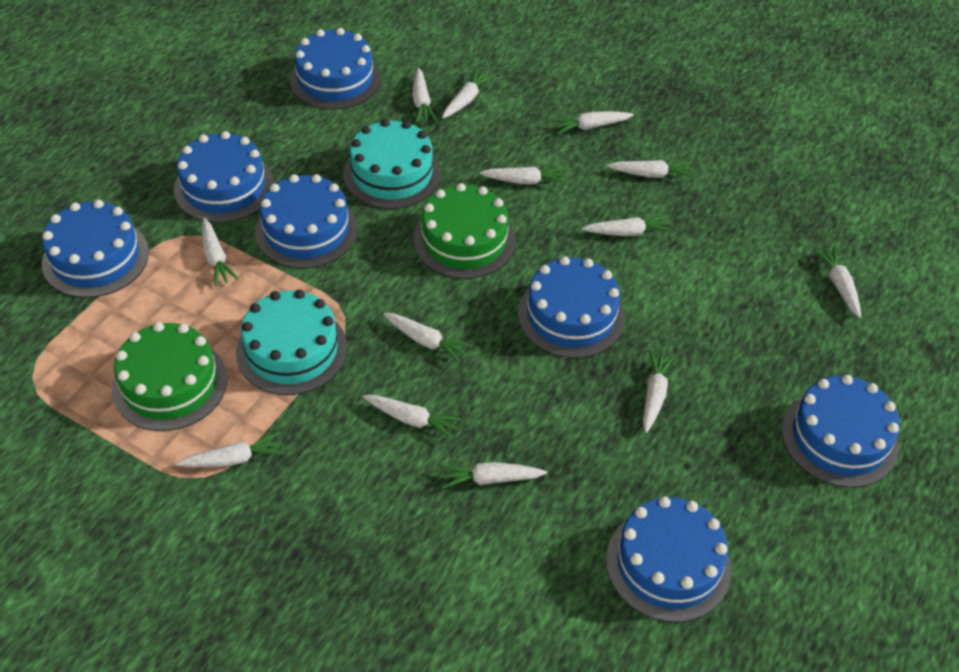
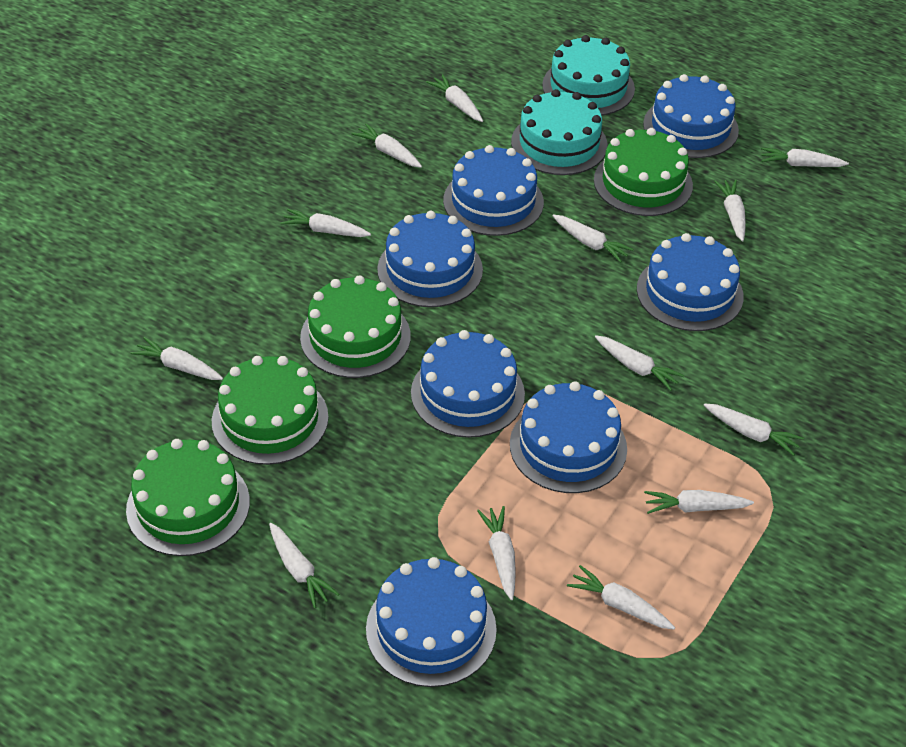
green cake: [112,322,227,431] [414,183,516,279] = 2 -> [126,439,250,556] [212,356,329,465] [300,275,411,378] [594,128,693,216] = 4

